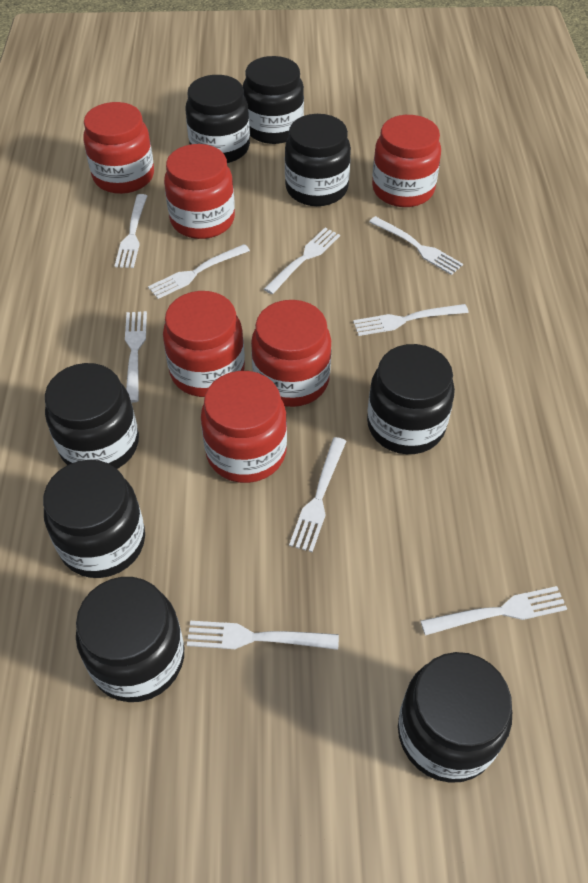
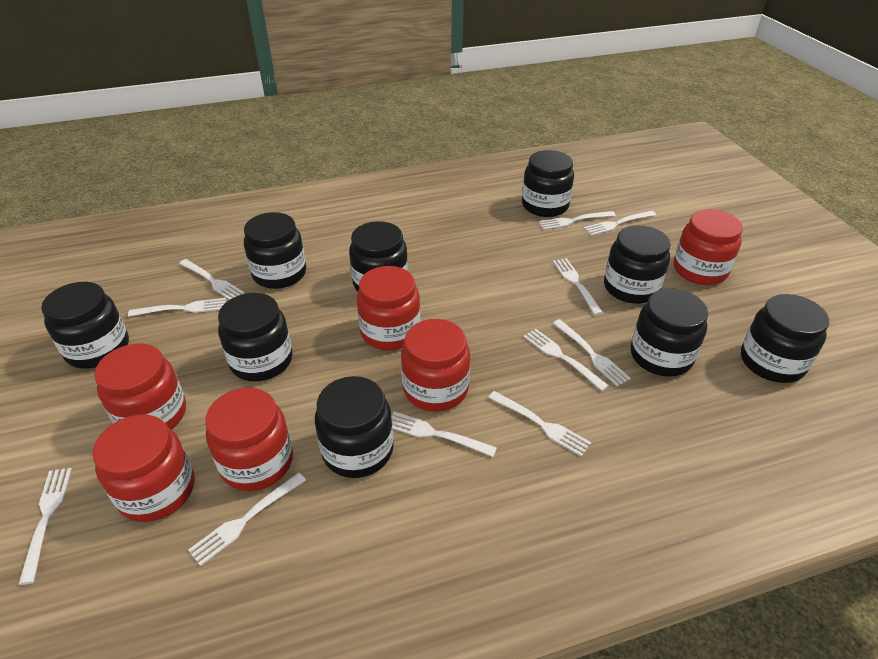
black jar: [43,460,145,578] [45,363,139,469] [76,577,184,702] [186,75,250,163] [243,56,304,144] [285,114,351,206] [367,344,455,454] [398,652,512,783] = 8 -> [41,282,129,369] [218,293,293,381] [244,212,306,289] [315,376,394,478] [349,221,408,291] [522,150,574,217] [604,225,671,304] [631,288,708,377] [741,294,829,383] = 9
white fork: [115,194,147,268] [125,311,147,403] [148,244,250,299] [187,621,339,650] [264,228,340,294] [289,437,346,552] [353,304,469,336] [369,216,463,275] [420,586,567,635] = 9 -> [18,468,72,585] [128,298,226,317] [179,259,244,300] [188,473,306,566] [391,411,497,457] [488,391,592,457] [524,329,609,391] [538,211,616,230] [553,258,603,315] [553,319,631,386] [584,211,656,236] = 11

